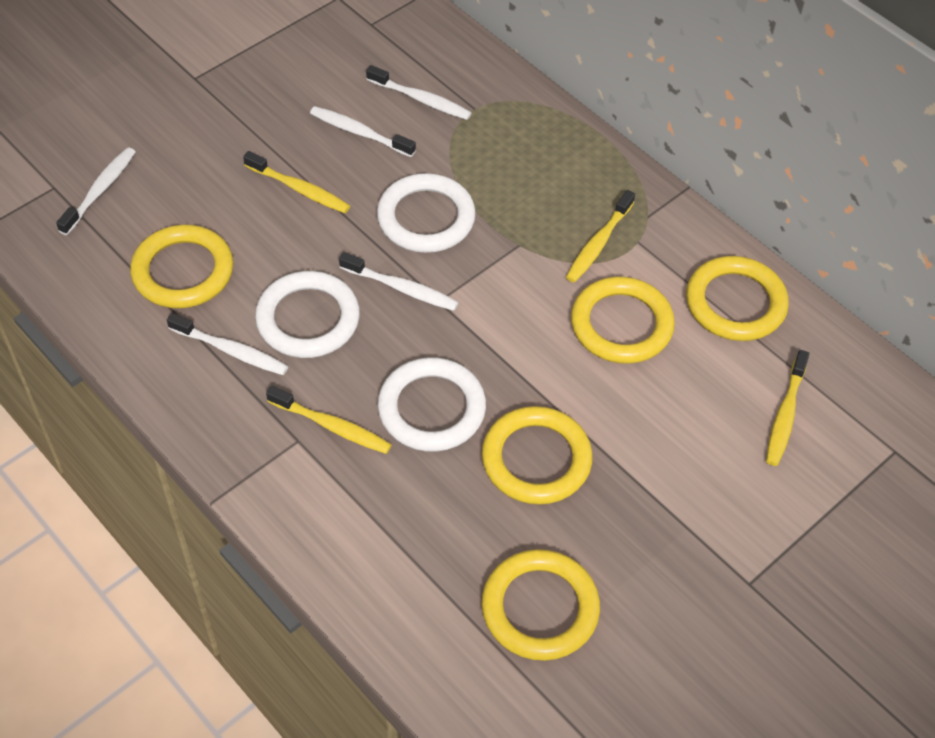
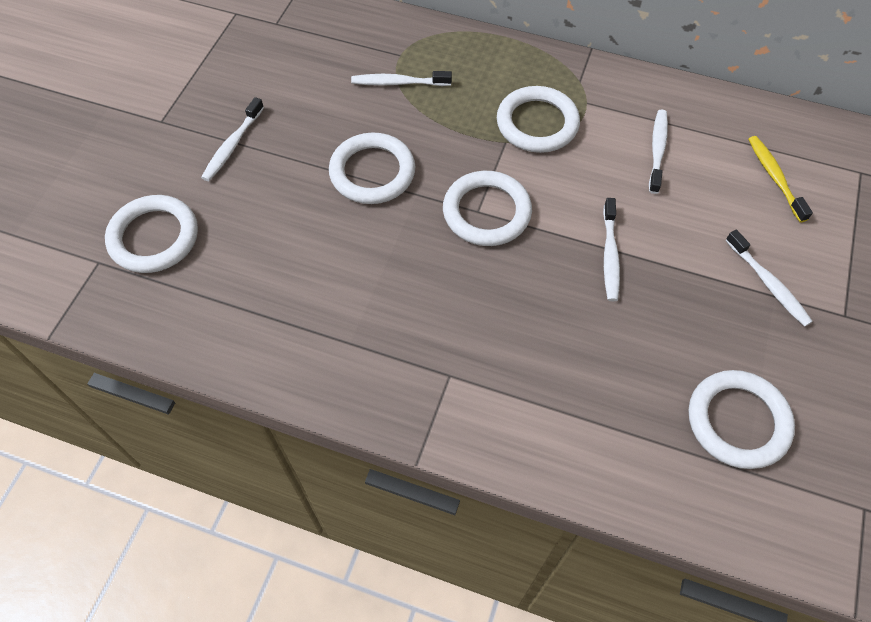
white ring: [255,271,360,358] [377,173,476,253] [378,357,486,452] = 3 -> [105,195,198,273] [329,132,415,204] [443,171,532,246] [497,86,580,153] [689,370,795,469] = 5
yellow ring: [130,225,233,308] [482,406,593,505] [482,549,600,661] [571,277,675,364] [686,256,789,341] = 5 -> none = 0
yellow toothbrush: [243,151,350,213] [266,386,392,454] [566,190,635,283] [766,350,809,466] = 4 -> [748,136,813,222] = 1

